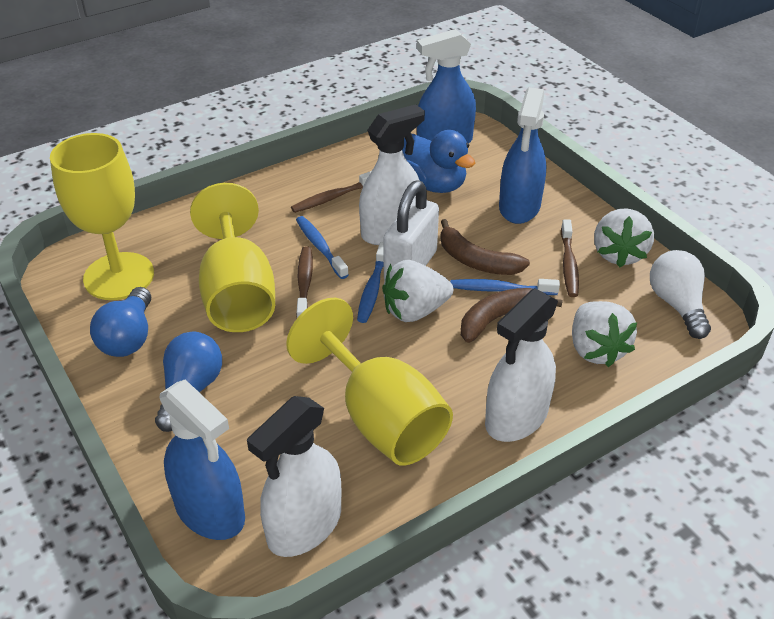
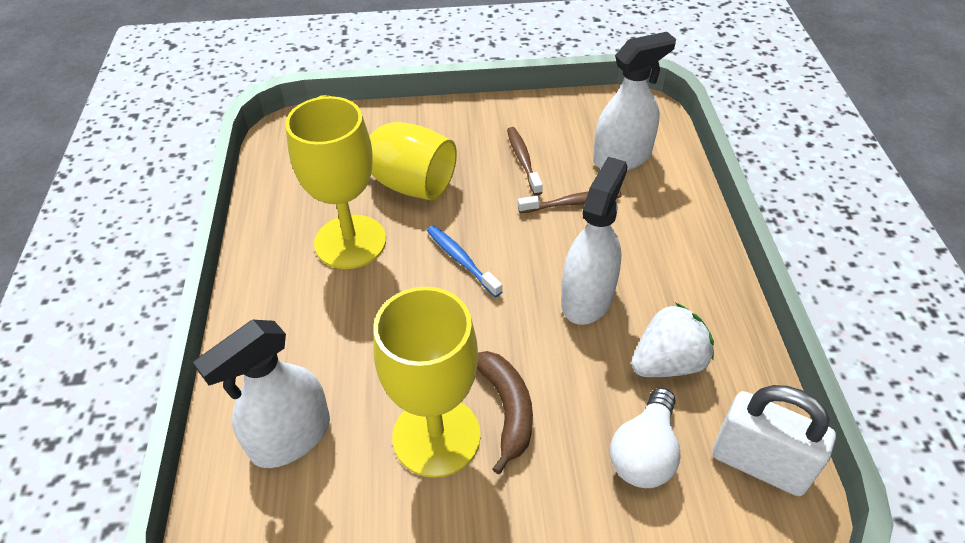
blue duck: [402,130,475,193] = 1 -> none = 0
blue light bulb: [90,287,151,357] [155,332,222,432] = 2 -> none = 0
blue spray bottle: [160,379,245,540] [417,29,476,143] [499,87,547,224] = 3 -> none = 0
blue toothbrush: [296,216,349,279] [357,242,384,323] [450,279,560,295] = 3 -> [427,225,503,297] = 1
brown banana: [440,219,530,275] [461,288,563,343] = 2 -> [477,351,533,474] = 1
brown toothbrush: [291,171,371,213] [296,246,313,318] [561,219,579,297] = 3 -> [507,127,543,195] [518,191,622,213] = 2
white strawberry: [382,260,453,322] [572,301,637,367] [594,208,654,267] = 3 -> [631,303,714,377] = 1

